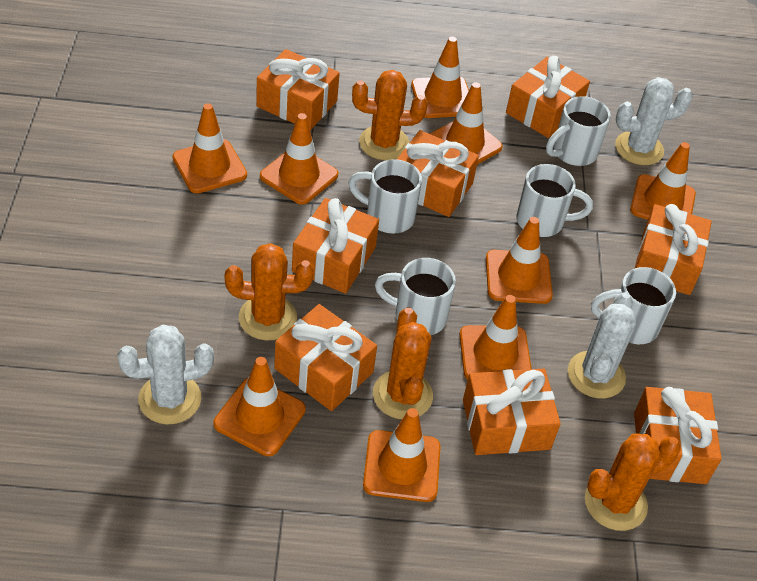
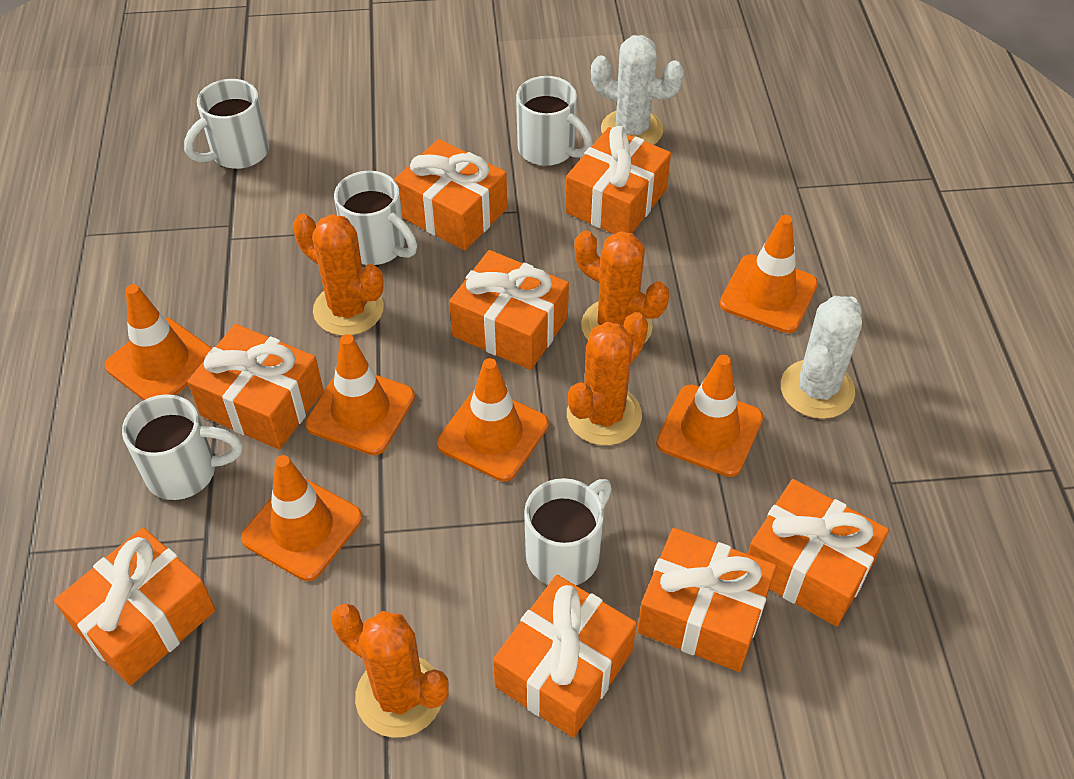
orange traffic cone: [173,103,247,193] [214,357,306,456] [260,113,338,205] [363,408,441,502] [411,37,469,118] [430,82,503,164] [459,295,532,380] [486,217,553,304] [630,142,696,220] = 9 -> [105,284,212,400] [241,455,363,581] [305,334,415,455] [437,358,549,482] [656,355,763,477] [720,215,818,333] = 6
white cactus: [117,325,214,425] [568,292,636,399] [615,77,693,165] = 3 -> [591,35,684,145] [781,296,862,419] = 2

